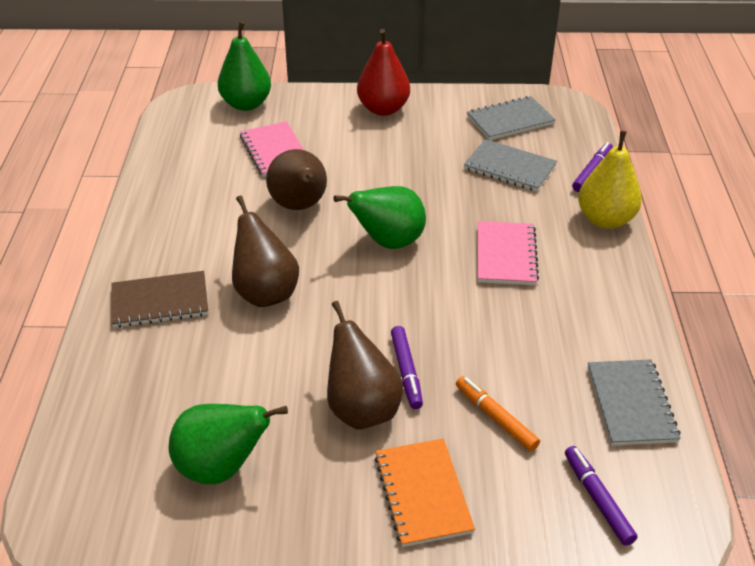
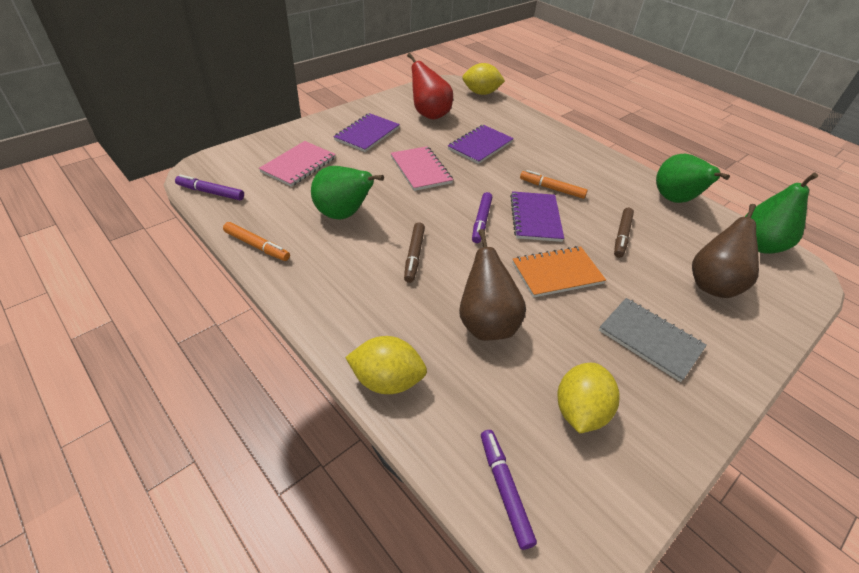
brown marker: none = 0 -> [404,222,425,283] [614,208,634,258] = 2
brown notebook: [111,271,208,328] = 1 -> none = 0
brown pear: [232,196,299,307] [266,149,327,210] [327,301,403,429] = 3 -> [459,229,526,341] [692,204,759,298] = 2
grey notebook: [464,139,557,192] [467,96,556,140] [588,359,681,446] = 3 -> [599,298,707,382] = 1
orange marker: [456,376,540,452] = 1 -> [223,222,290,261] [520,170,588,199] = 2
purple notebook: none = 0 -> [334,113,400,152] [448,125,514,164] [510,191,564,242] = 3
yellow lemon: none = 0 -> [345,336,427,394] [462,63,505,95] [558,363,620,434] = 3
yellow pear: [578,131,642,229] = 1 -> none = 0

